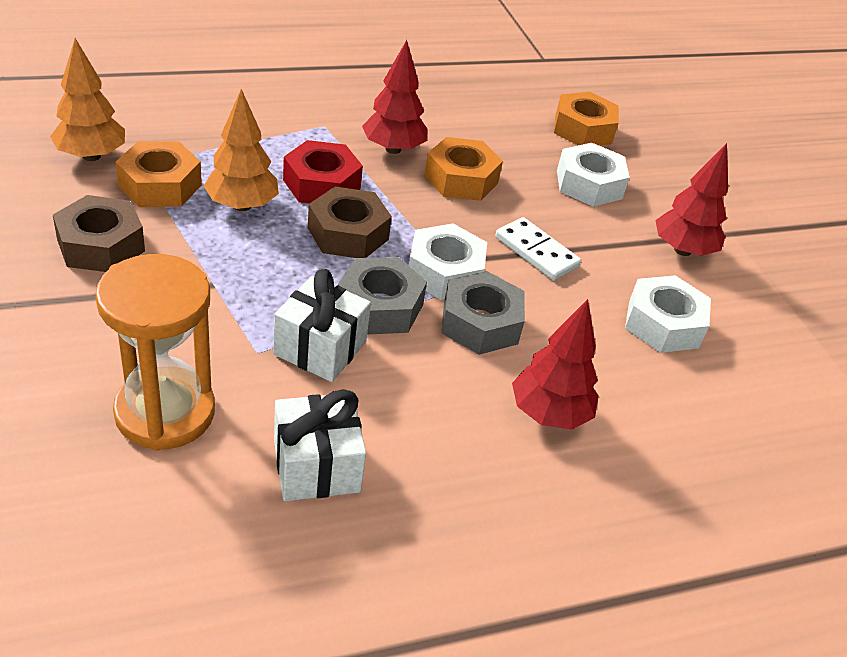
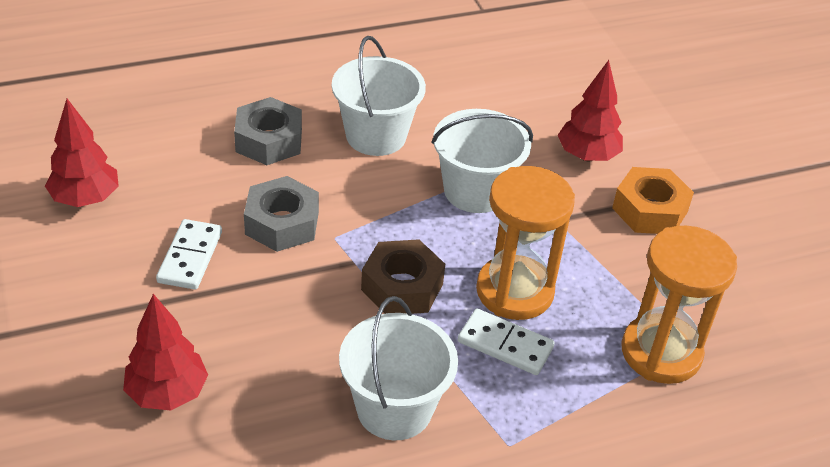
brown nut: [53,195,145,272] [308,186,392,258] = 2 -> [361,239,445,314] = 1
orange hourglass: [95,254,215,451] = 1 -> [476,166,575,320] [622,225,737,384] = 2
orange nut: [116,141,202,207] [424,137,503,201] [554,92,619,146] = 3 -> [612,167,694,234] = 1
orange tree: [50,38,125,161] [204,89,279,211] = 2 -> none = 0
red nut: [283,140,363,204] = 1 -> none = 0
white bucket: none = 0 -> [332,36,426,156] [339,296,458,440] [431,109,533,213] = 3
white domino: [495,217,581,281] = 1 -> [156,219,222,290] [458,309,555,375] = 2
white gift: [273,269,371,382] [274,389,366,501] = 2 -> none = 0
white nut: [409,223,487,300] [557,143,630,207] [625,275,711,353] = 3 -> none = 0

